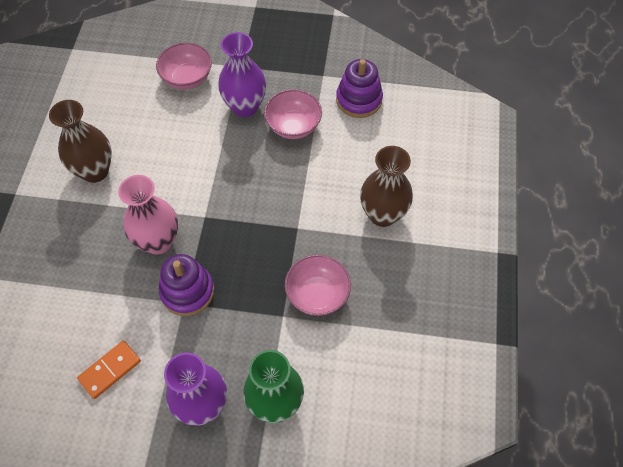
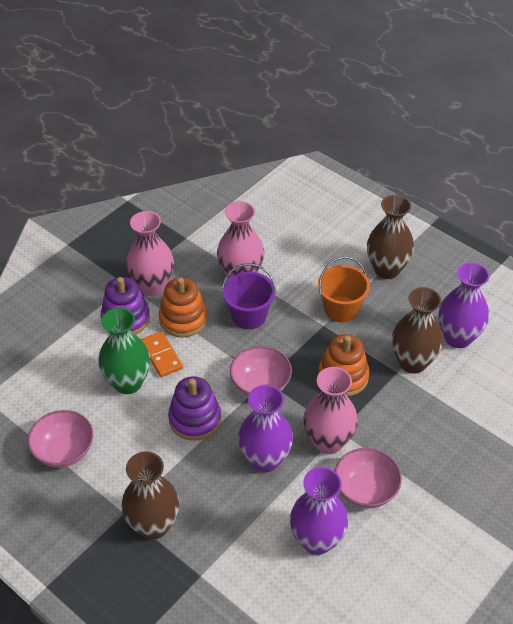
brown vase: [49,100,112,183] [360,146,413,227] = 2 -> [121,452,180,539] [367,195,414,279] [392,287,443,374] = 3
orange bucket: none = 0 -> [318,257,370,322] = 1
orange stacking toy: none = 0 -> [159,277,208,337] [318,334,370,397] = 2
pink vase: [118,175,178,255] = 1 -> [126,211,174,296] [217,201,264,279] [303,367,358,454] = 3
purple bucket: none = 0 -> [222,263,276,329] = 1
purple vase: [164,353,227,426] [218,32,266,117] = 2 -> [238,385,293,472] [290,467,348,555] [438,262,490,348] = 3

